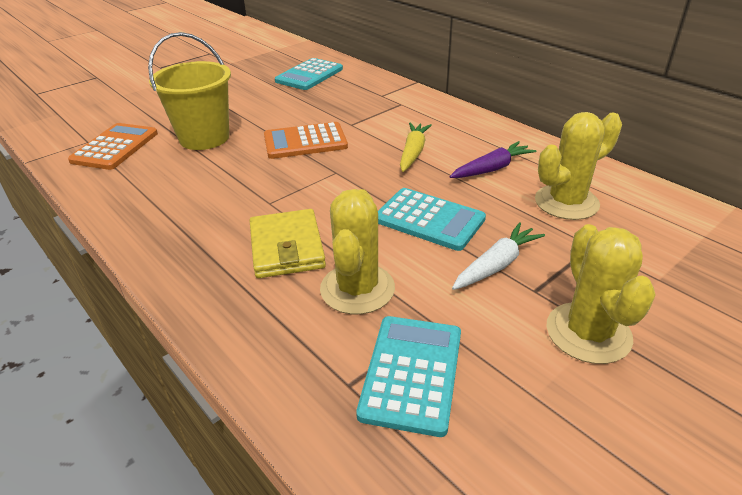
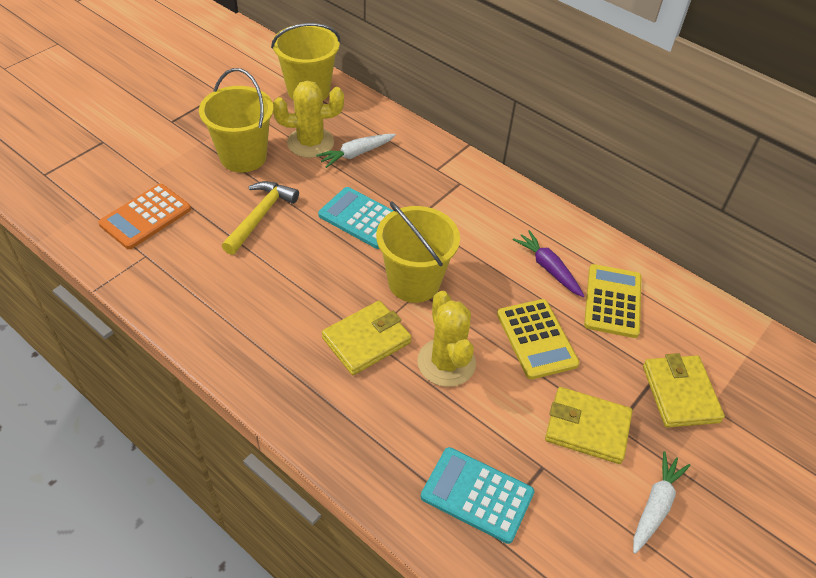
orange calculator: [68,123,158,170] [264,122,348,159] = 2 -> [98,184,191,249] = 1
turquoise calculator: [275,58,343,90] [356,316,461,437] [378,188,486,251] = 3 -> [318,187,394,249] [421,447,535,544] = 2
white carrot: [452,222,545,290] = 1 -> [316,134,396,168] [633,451,691,554] = 2
yellow bucket: [148,32,231,150] = 1 -> [199,68,274,172] [271,23,341,100] [376,201,460,303] = 3
yellow cactus: [320,189,395,314] [535,112,622,220] [546,224,655,364] = 3 -> [273,81,344,158] [417,291,476,387] = 2
yellow calculator: none = 0 -> [497,299,580,379] [584,264,642,338] = 2
yellow carrot: [400,123,432,172] = 1 -> none = 0
yellow hammer: none = 0 -> [222,181,299,255] = 1
yellow wallet: [249,209,326,278] = 1 -> [322,300,412,375] [545,387,632,464] [643,353,725,428] = 3

